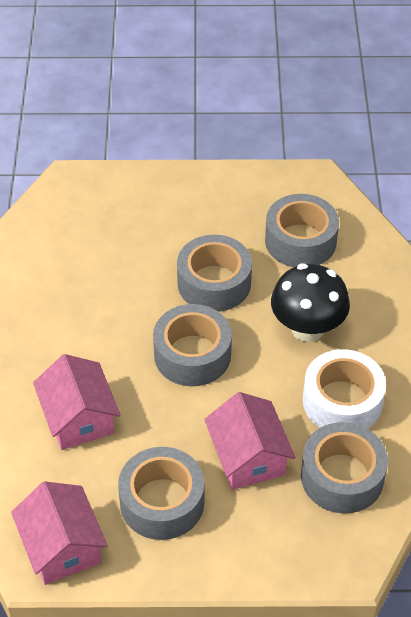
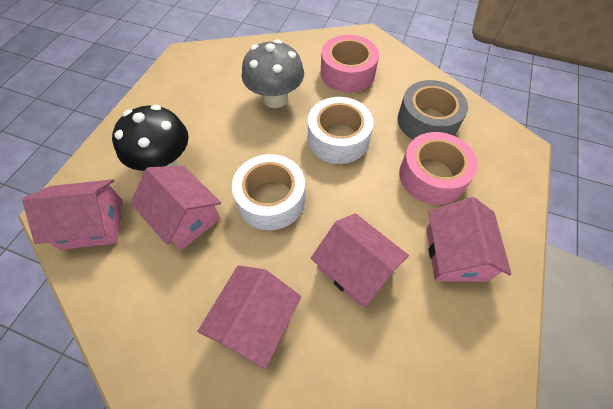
grey mushroom: none = 0 -> [241,39,304,108] = 1
grey tape: [118,447,204,540] [153,304,232,386] [177,235,252,312] [265,194,339,267] [301,422,388,514] = 5 -> [398,80,468,139] = 1
pink house: [11,482,108,585] [33,354,120,450] [204,392,295,490] = 3 -> [22,179,123,250] [130,166,221,251] [197,265,301,369] [311,213,409,307] [426,197,512,282] = 5
pink tape: none = 0 -> [321,35,379,93] [399,132,478,205] = 2
white tape: [303,349,386,429] = 1 -> [232,154,305,230] [308,97,373,164] = 2

